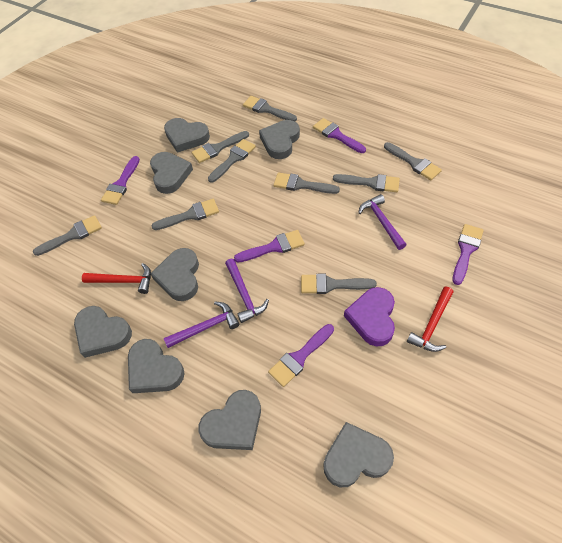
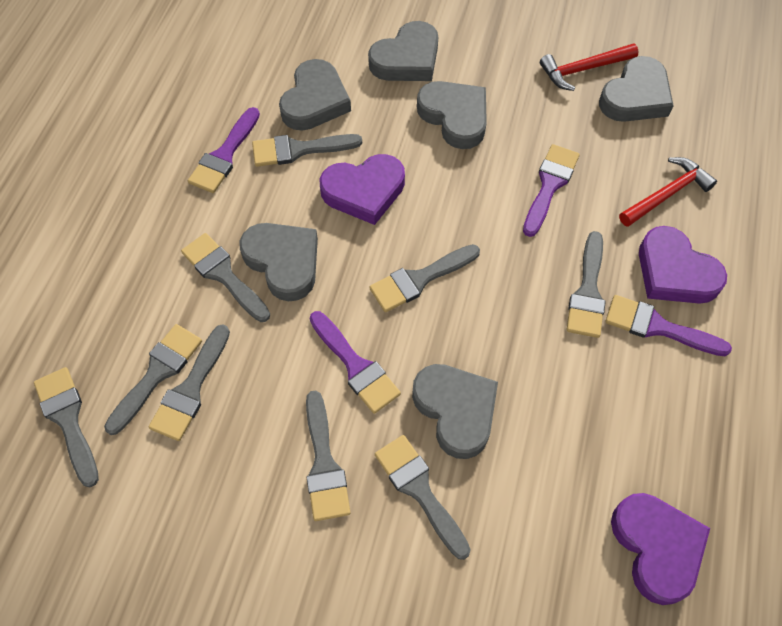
grey heart: [74,306,132,358] [128,339,185,393] [150,152,193,194] [151,248,199,301] [164,118,210,153] [199,390,261,450] [259,120,300,159] [323,422,394,487] = 8 -> [240,223,318,301] [279,59,351,131] [368,21,438,81] [412,364,498,459] [417,81,487,149] [599,56,674,122] = 6
purple brush: [101,156,140,205] [234,230,305,263] [268,324,334,387] [313,118,366,153] [453,224,484,285] = 5 -> [188,107,260,193] [310,311,401,414] [523,144,580,237] [605,295,732,356] = 4
purple hammer: [164,301,239,348] [225,259,269,323] [358,194,406,250] = 3 -> none = 0
purple heart: [344,287,395,347] = 1 -> [319,154,405,225] [611,493,710,605] [639,226,727,304] = 3

